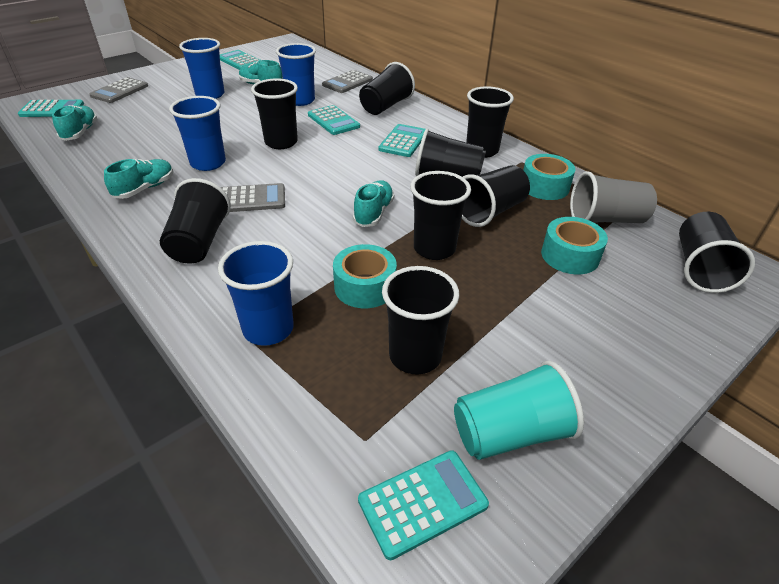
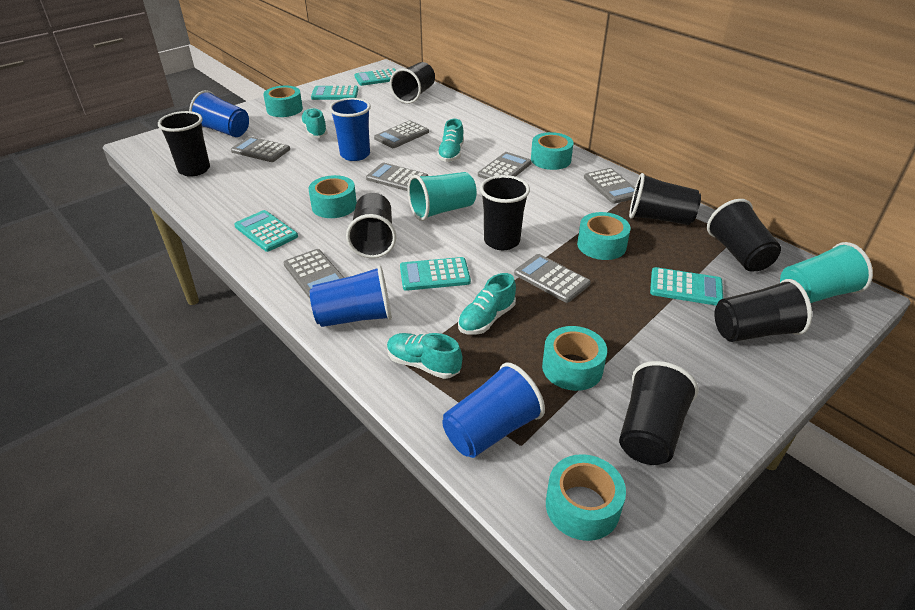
black cup: [160,178,231,263] [251,79,298,149] [359,62,415,115] [382,266,459,374] [410,171,471,260] [415,129,486,177] [462,165,530,227] [466,86,514,158] [679,212,755,293] = 9 -> [158,111,210,177] [346,193,396,258] [390,62,435,104] [480,175,530,250] [619,361,698,465] [629,173,701,225] [707,199,781,272] [714,279,812,342] = 8
grey calculator: [89,77,148,103] [220,183,285,212] [322,70,373,93] = 3 -> [231,136,290,162] [283,249,344,298] [366,162,428,191] [374,121,429,148] [478,152,532,179] [514,254,591,303] [584,168,635,204] = 7
grey cup: [570,171,657,223] = 1 -> none = 0
turquoise cup: [454,361,584,460] = 1 -> [408,172,477,221] [780,242,873,303] = 2
turquoise tape: [333,244,397,308] [523,154,576,200] [541,217,608,274] = 3 -> [263,86,303,117] [308,175,357,218] [531,132,574,170] [542,326,607,391] [546,454,626,541] [577,212,631,260] = 6

